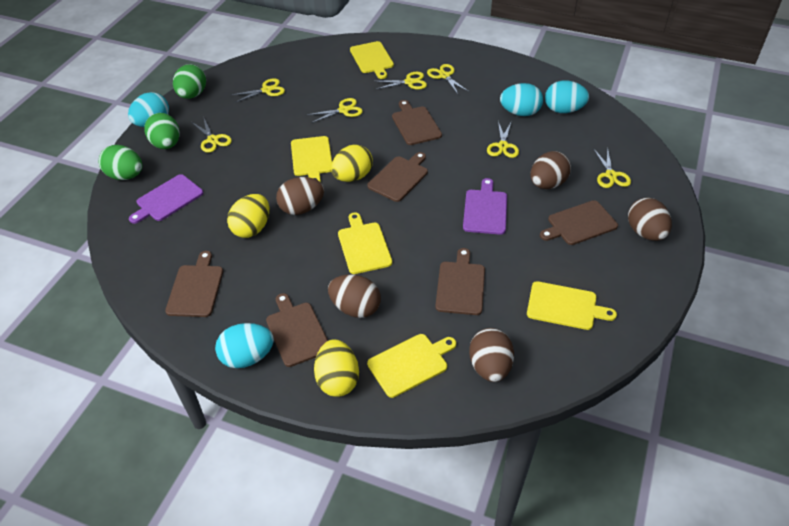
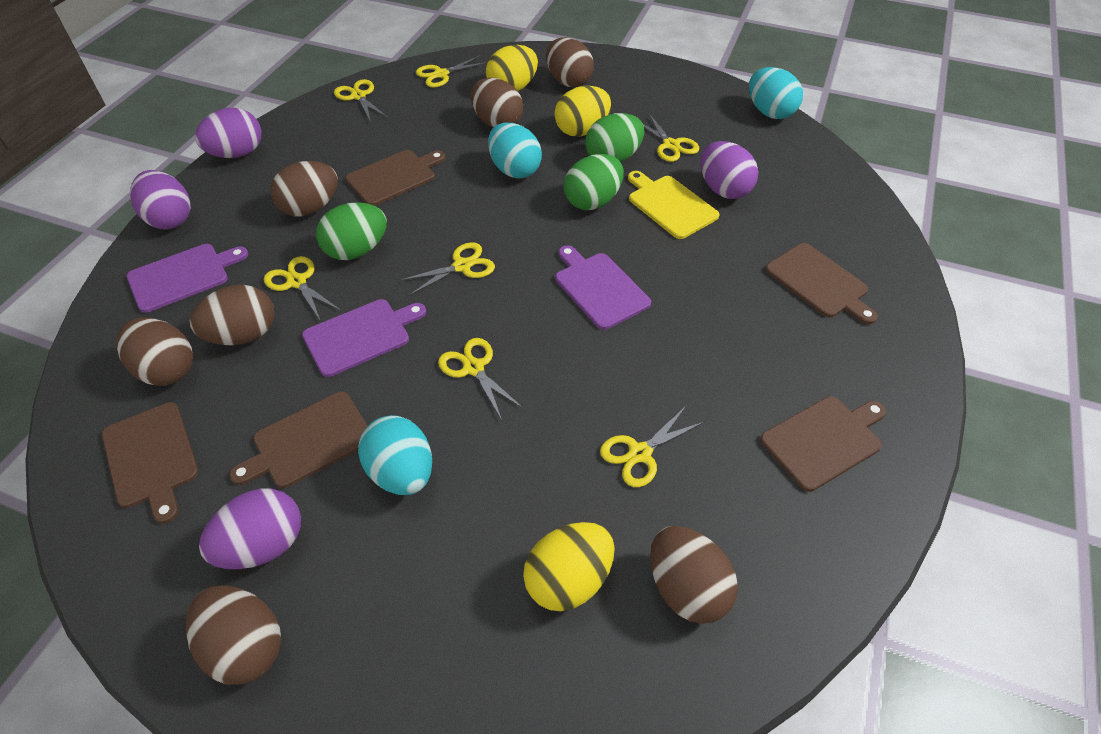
brown cutting board: [165,251,223,317] [266,293,328,367] [367,152,428,202] [392,100,442,145] [435,248,485,315] [540,200,618,245] = 6 -> [102,402,199,524] [229,392,367,488] [345,150,446,206] [760,396,886,492] [765,243,878,324] = 5
brown egg: [276,177,324,215] [328,274,381,318] [469,328,514,382] [530,151,571,189] [628,197,672,241] = 5 -> [116,318,193,386] [186,585,281,685] [189,285,274,345] [270,161,338,217] [471,78,523,128] [546,37,594,87] [650,526,738,624] = 7
purple cutting board: [129,174,203,224] [463,178,507,235] = 2 -> [127,244,248,313] [302,299,426,377] [555,245,651,330] = 3
purple egg: none = 0 -> [130,170,191,229] [195,108,262,158] [199,488,301,569] [700,141,759,199] = 4
turquoise egg: [128,92,169,127] [215,323,274,368] [500,83,543,116] [545,81,589,113] = 4 -> [358,415,432,495] [488,123,542,178] [749,67,803,119] = 3
yellow cutting board: [291,136,332,182] [338,212,392,274] [350,41,394,79] [367,334,456,398] [527,281,617,330] = 5 -> [628,171,720,239] = 1

